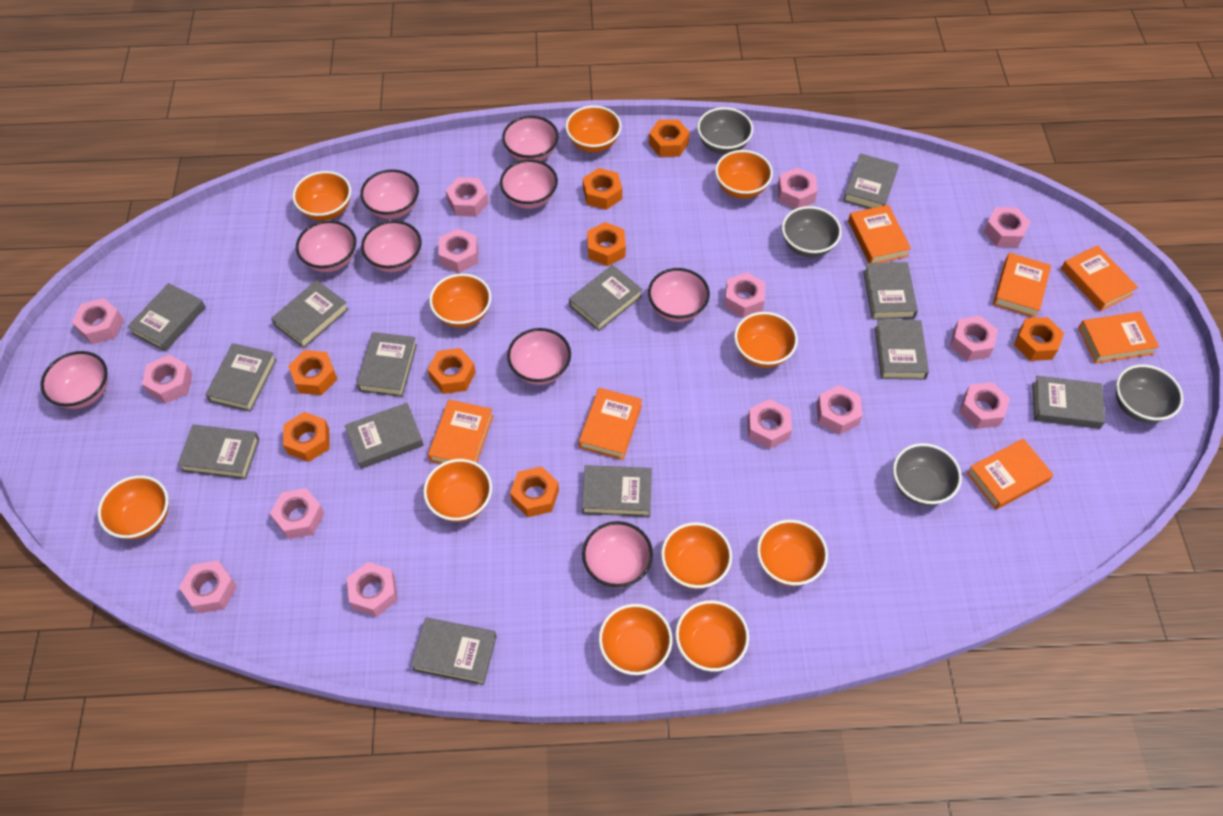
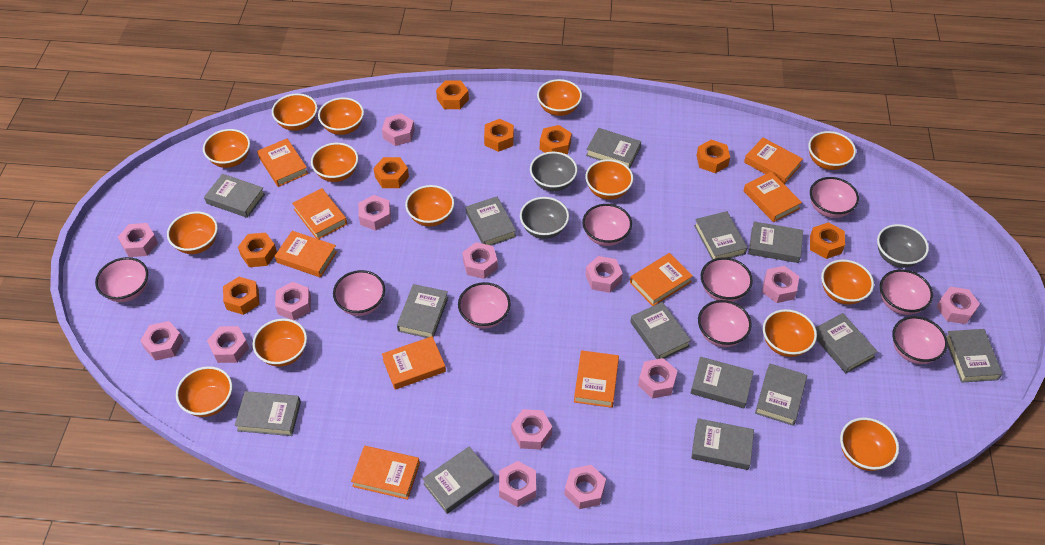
grey book: [127,283,206,352] [177,425,260,479] [205,343,277,412] [271,280,349,348] [345,403,424,469] [356,332,417,397] [411,617,497,685] [569,265,642,331] [582,465,652,517] [843,153,899,209] [863,262,918,320] [875,320,929,380] [1032,376,1105,429] = 13 -> [204,174,265,218] [235,391,301,436] [397,284,448,338] [422,446,494,514] [466,197,516,246] [586,128,641,168] [630,302,691,359] [690,357,754,408] [691,418,754,470] [694,211,747,260] [749,222,803,263] [755,363,807,426] [815,313,878,373] [947,329,1003,383] = 14
grey bowl: [697,107,753,154] [782,206,842,257] [893,443,962,506] [1116,364,1184,423] = 4 -> [520,197,569,239] [530,152,577,191] [877,224,929,268] = 3
orange book: [428,400,493,464] [579,388,642,460] [848,205,911,263] [967,439,1053,510] [993,253,1051,318] [1061,245,1138,311] [1078,312,1159,363] = 7 -> [257,139,308,187] [275,231,337,277] [292,188,347,239] [351,446,420,500] [382,336,446,390] [574,350,619,408] [630,253,693,306] [743,172,802,222] [744,138,803,184] = 9
orange bowl: [97,475,169,539] [292,171,351,221] [423,459,492,522] [429,273,491,328] [565,105,621,152] [599,604,672,675] [661,522,732,589] [675,600,749,672] [715,150,773,199] [734,312,798,368] [757,520,828,586] = 11 -> [167,212,218,254] [176,366,232,417] [203,129,250,168] [253,319,307,367] [272,93,318,131] [311,143,358,182] [318,98,364,135] [405,185,454,227] [537,79,582,116] [585,159,633,200] [763,309,817,357] [808,131,856,170] [821,259,874,305] [840,417,899,471] = 14

